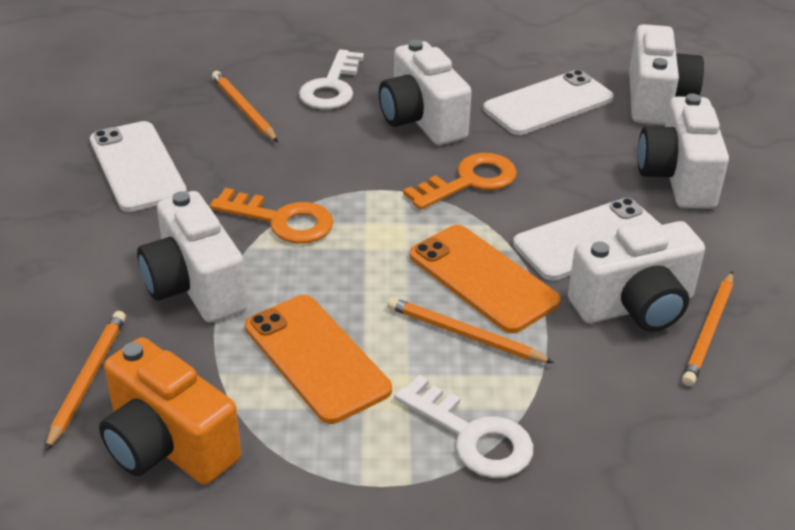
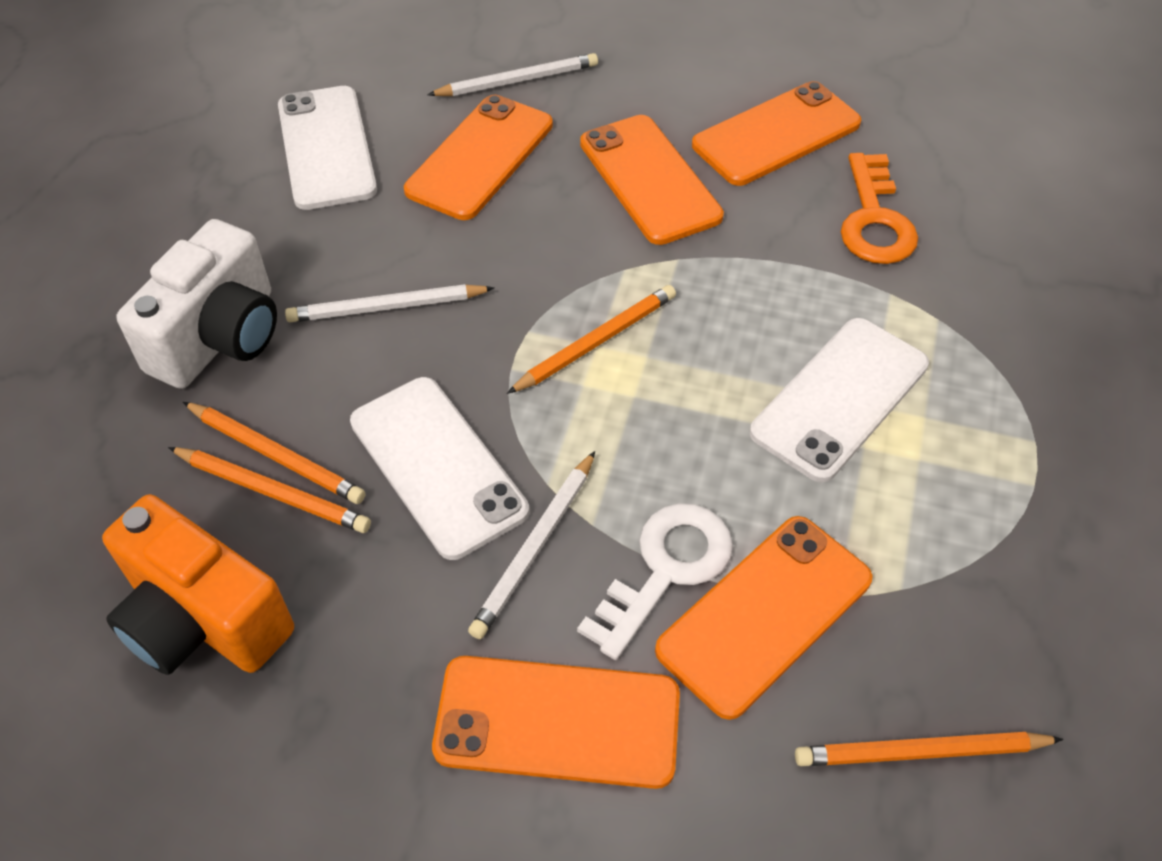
orange key: [210,188,333,243] [403,153,517,210] = 2 -> [841,153,918,264] = 1
orange phone: [245,295,392,424] [410,225,561,333] = 2 -> [404,95,553,220] [432,656,680,789] [580,115,724,245] [655,516,873,720] [692,81,861,186] = 5
white camera: [137,191,248,323] [379,40,472,145] [568,221,705,332] [629,24,704,125] [638,94,729,209] = 5 -> [116,219,277,389] = 1
white key: [299,49,364,109] [394,375,533,478] = 2 -> [577,503,733,660] = 1
white pencil: none = 0 -> [285,284,494,322] [427,53,598,96] [468,451,595,639] = 3

